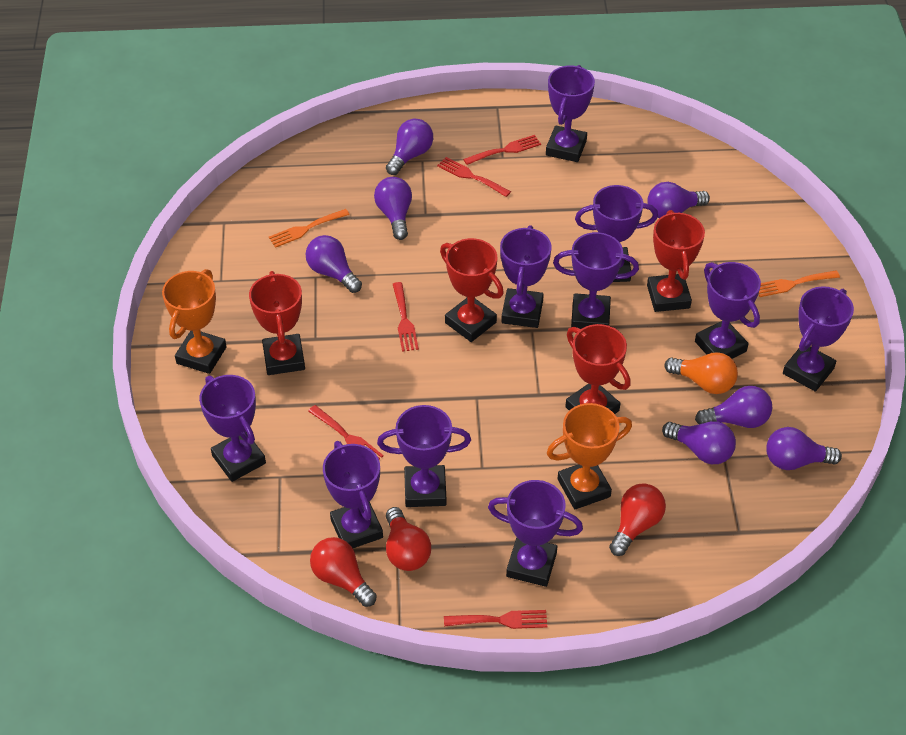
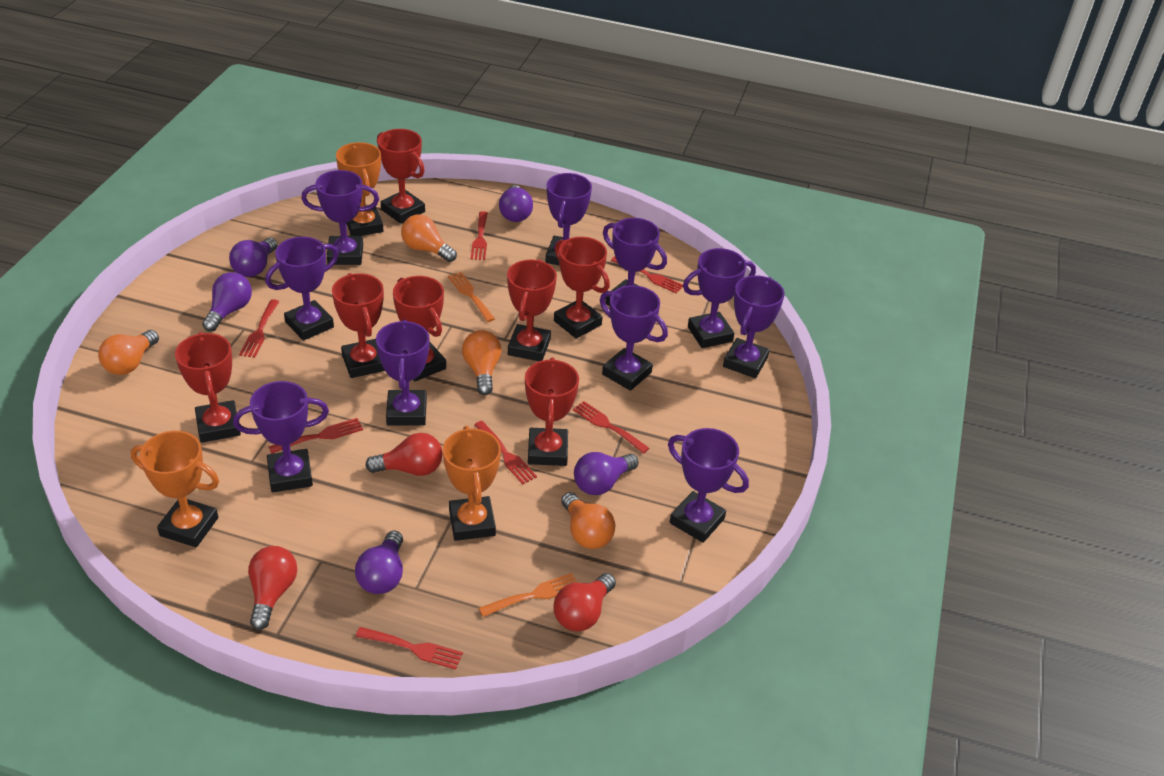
orange light bulb: [664,352,738,394] = 1 -> [98,330,159,375] [401,215,457,262] [462,330,502,395] [561,492,615,549] = 4
orange trophy: [162,269,227,374] [547,403,632,509] = 2 -> [131,431,219,547] [336,142,383,236] [443,426,501,541] = 3
purple light bulb: [306,235,362,293] [374,177,412,240] [386,119,433,175] [647,182,710,218] [662,421,736,464] [695,386,772,428] [766,427,842,470] = 7 -> [202,272,252,332] [229,238,277,277] [355,531,403,594] [499,185,533,222] [574,452,639,495] = 5
red fork: [308,405,383,460] [393,282,419,352] [437,157,511,197] [444,610,547,629] [463,135,541,165] = 5 -> [239,299,280,358] [269,418,363,454] [355,627,463,669] [471,211,488,260] [474,421,537,484] [573,401,649,454] [611,256,683,293] = 7
red trophy: [249,271,305,375] [440,238,504,342] [565,324,631,414] [647,210,705,312] = 4 -> [175,332,241,443] [332,273,385,378] [377,129,425,224] [393,276,446,381] [507,259,557,361] [525,358,579,466] [554,237,610,339] = 7

